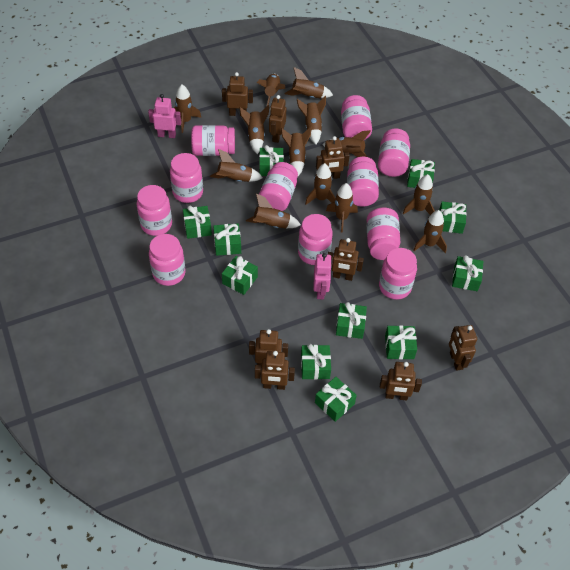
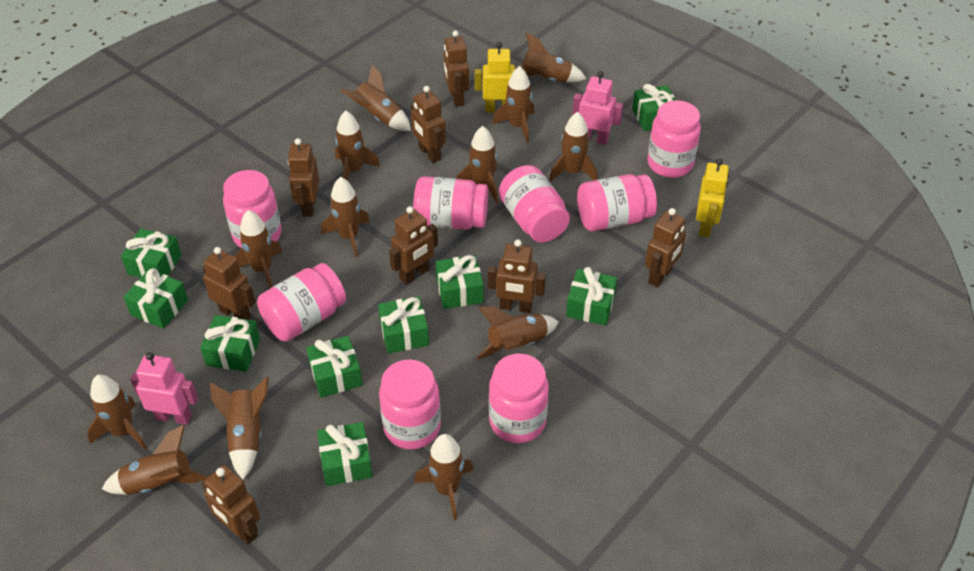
green gift: [183,206,212,239] [213,223,241,256] [222,256,258,295] [259,145,284,176] [301,344,331,380] [315,377,357,422] [336,302,367,339] [385,325,417,359] [407,159,435,188] [439,201,467,234] [452,255,483,291] = 11 -> [121,229,182,278] [124,268,188,329] [200,315,260,372] [306,336,363,398] [317,422,373,486] [378,296,429,354] [436,255,484,309] [566,267,617,326] [632,84,676,131] = 9
pink jar: [137,185,172,236] [149,234,186,286] [170,153,203,203] [191,125,235,156] [259,162,298,211] [298,214,333,265] [341,95,372,140] [347,157,379,207] [367,207,400,260] [378,128,410,177] [379,248,417,300] = 11 -> [223,170,282,248] [257,263,346,342] [379,359,441,450] [413,176,488,230] [489,354,549,443] [499,165,570,243] [577,174,657,231] [647,100,701,178] = 8
yellow robot: none = 0 -> [475,42,515,112] [696,158,729,237] = 2

